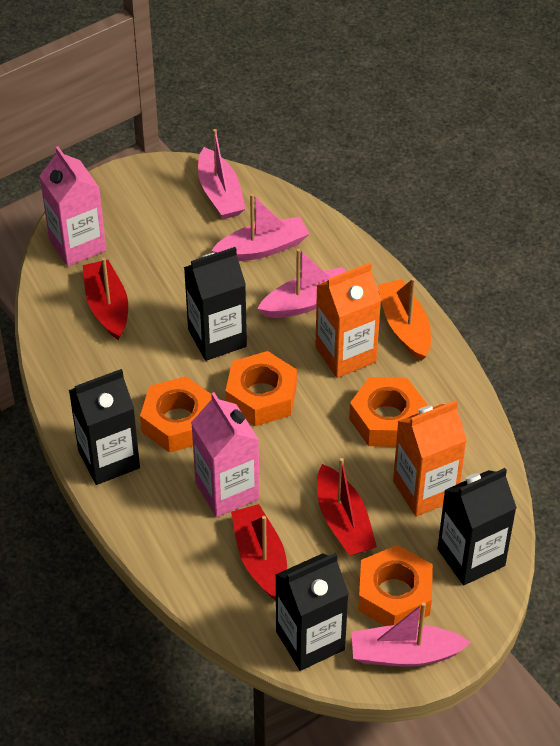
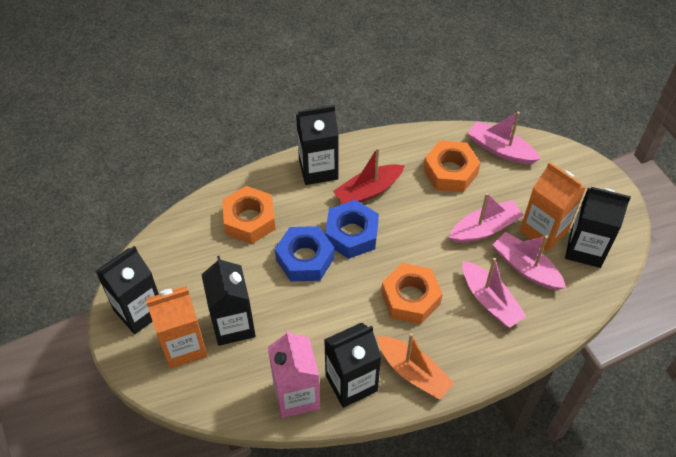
black carton: [69,369,140,485] [184,247,247,361] [275,553,349,671] [437,468,517,585] = 4 -> [96,246,159,334] [201,256,256,346] [296,105,339,185] [324,322,382,408] [565,187,631,268] = 5
blue nut: none = 0 -> [275,226,334,282] [325,200,379,259] = 2
orange nut: [140,376,212,453] [225,351,297,426] [349,377,427,447] [358,545,433,626] = 4 -> [222,186,276,244] [381,263,442,324] [423,140,481,192] = 3
pink carton: [40,146,106,266] [191,392,260,517] = 2 -> [268,329,320,418] = 1
red boat: [83,258,128,340] [231,504,287,600] [317,458,377,556] = 3 -> [333,147,405,204] = 1

